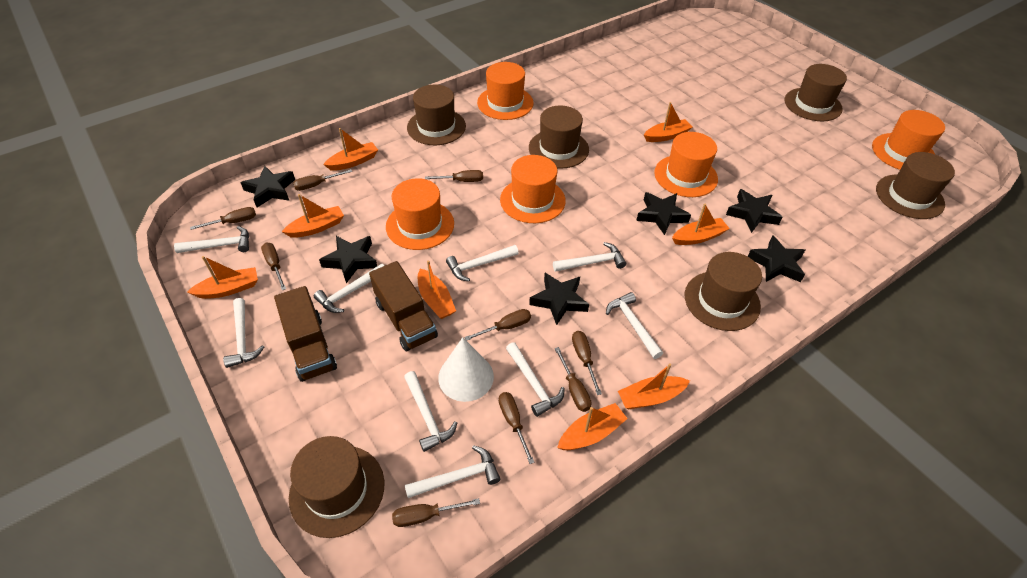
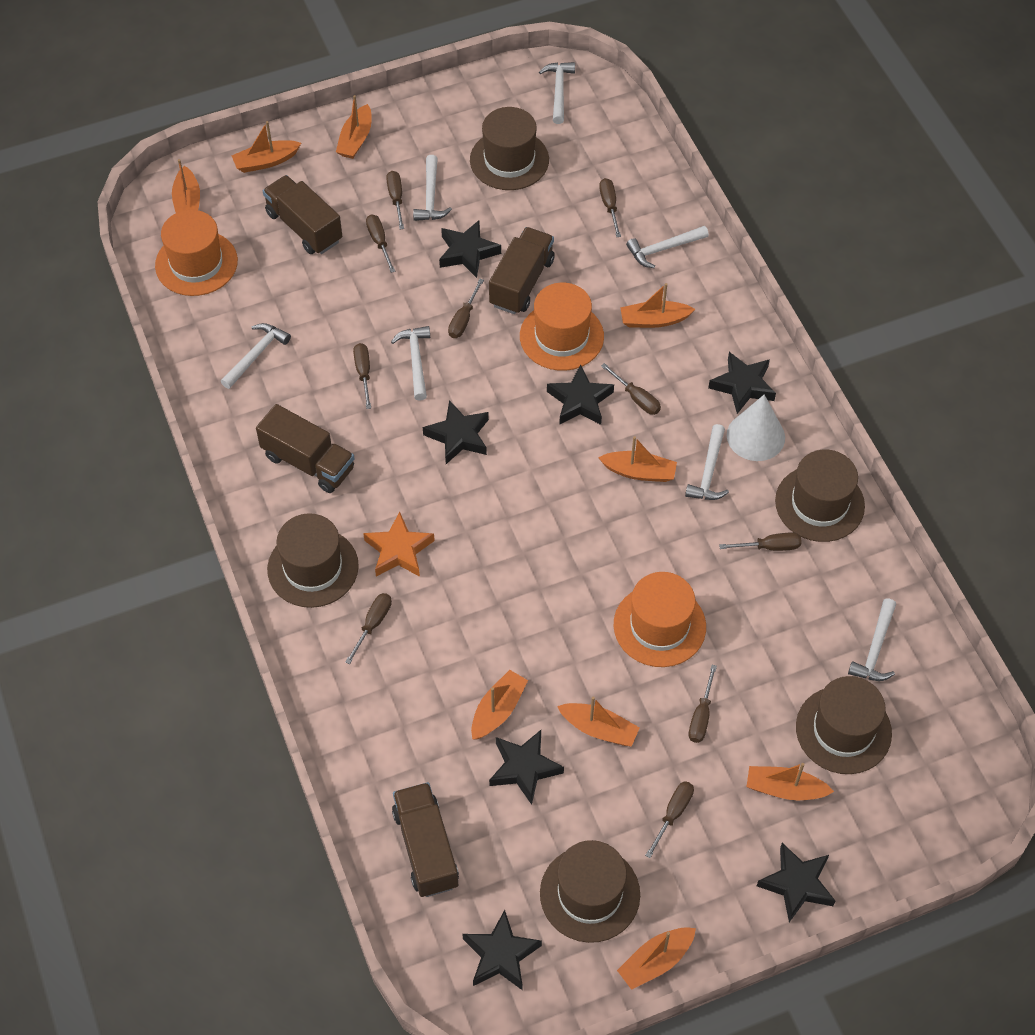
black star: [240,166,295,208] [319,236,377,283] [529,273,589,325] [636,192,691,235] [726,189,783,233] [747,236,805,282] = 6 -> [423,400,489,464] [439,220,501,278] [463,910,542,990] [489,730,564,805] [547,364,614,425] [708,352,776,414] [757,843,835,922] = 7
brown hat: [289,436,384,538] [407,85,466,145] [529,106,589,169] [685,252,762,331] [785,64,847,121] [876,152,955,219] = 6 -> [267,513,359,608] [470,107,549,190] [540,840,640,943] [775,450,865,542] [796,676,892,774] = 5
brown screwdriver: [190,207,256,230] [261,243,286,290] [293,169,352,191] [392,498,480,527] [425,170,483,182] [464,309,531,341] [499,392,534,464] [555,347,591,412] [572,331,602,395] = 9 -> [345,593,392,664] [353,343,371,409] [366,214,395,273] [386,171,404,229] [448,279,484,338] [599,178,621,237] [601,363,661,415] [645,781,694,858] [689,665,717,743] [719,532,802,551] = 10
brown truck: [274,286,337,382] [369,261,438,351] = 2 -> [256,404,355,493] [263,175,342,254] [392,782,459,897] [489,227,555,314] = 4
orange boat: [187,256,258,299] [282,194,344,238] [323,128,378,171] [418,260,456,319] [557,403,628,450] [618,363,690,409] [644,102,692,142] [672,204,730,245] = 8 -> [172,159,200,213] [232,121,301,173] [336,95,372,159] [471,670,528,740] [557,696,640,747] [598,436,677,482] [617,927,696,990] [620,283,695,328] [747,763,834,800] = 9
orange hat: [386,178,454,250] [477,62,534,120] [500,155,566,223] [654,132,718,197] [872,110,945,170] = 5 -> [155,210,238,296] [520,283,604,371] [614,572,706,667] = 3
orange star: none = 0 -> [363,512,435,577] = 1
white hammer: [174,226,249,253] [223,298,264,368] [314,264,384,313] [404,371,457,452] [405,445,501,498] [446,245,519,281] [506,342,565,417] [553,242,626,272] [606,292,663,359] = 9 -> [220,323,291,389] [391,326,430,401] [413,155,452,221] [539,62,575,124] [626,226,709,268] [685,424,729,500] [848,599,896,681] = 7

